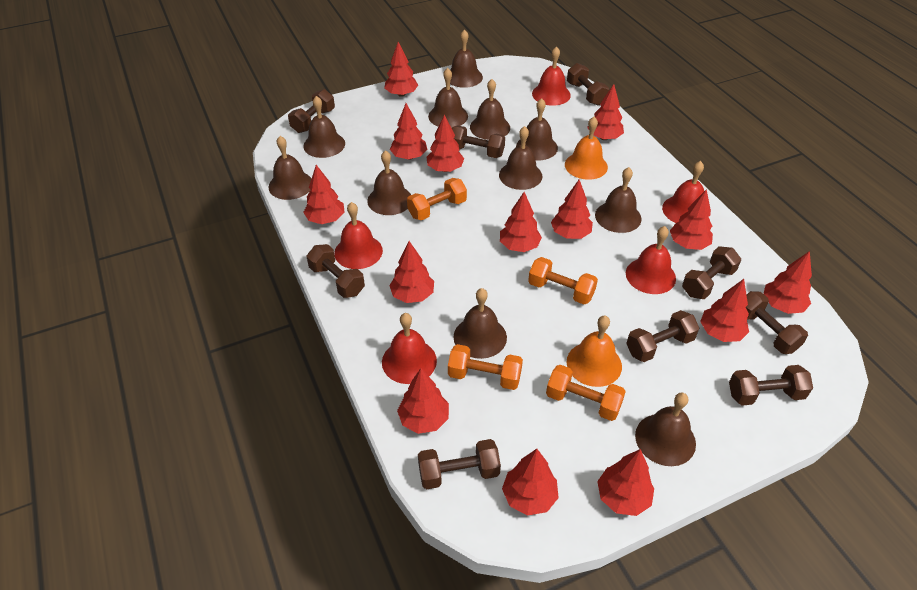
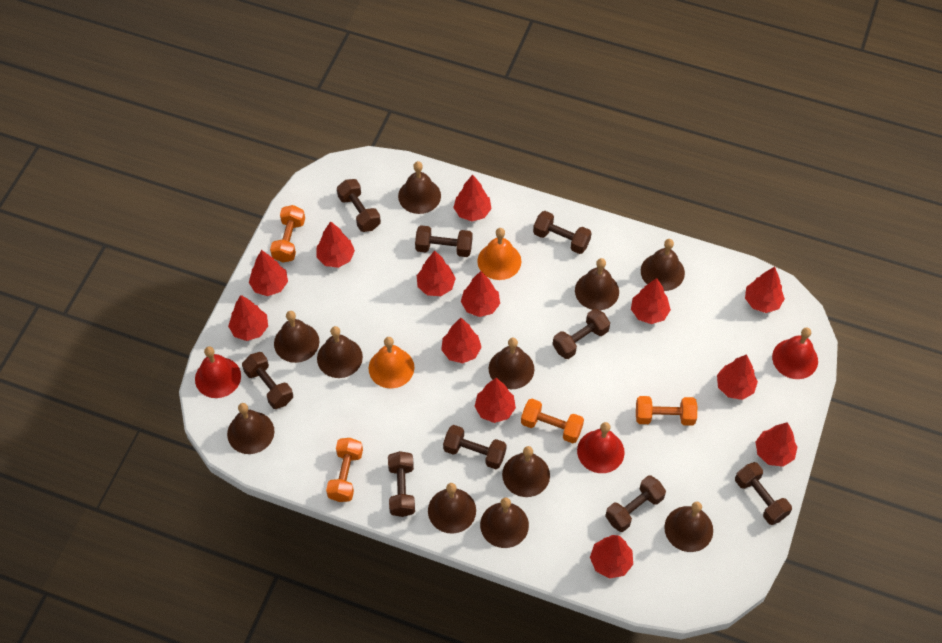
red bell: [334,202,383,269] [382,313,437,384] [532,46,571,106] [626,226,676,294] [662,161,704,223] = 5 -> [195,346,241,398] [577,422,625,473] [772,327,818,379] = 3
red tree: [303,165,345,224] [384,42,418,97] [389,241,434,303] [390,103,427,160] [397,368,449,434] [426,115,464,172] [500,192,542,252] [502,449,559,516] [551,179,593,239] [587,84,624,140] [597,449,654,516] [670,189,713,250] [700,279,749,342] [764,251,812,314] = 14 -> [228,295,268,341] [249,250,288,296] [316,221,355,268] [417,250,456,296] [441,318,481,363] [453,175,492,221] [461,271,500,317] [474,378,516,423] [590,535,633,579] [631,278,671,324] [717,354,758,400] [745,267,785,313] [756,422,798,467] = 13

